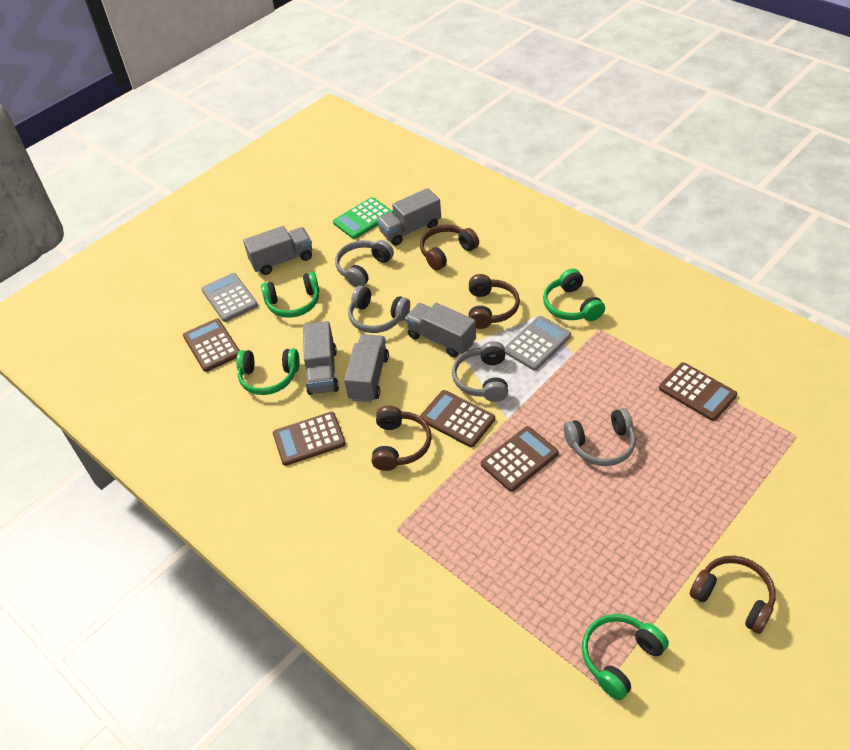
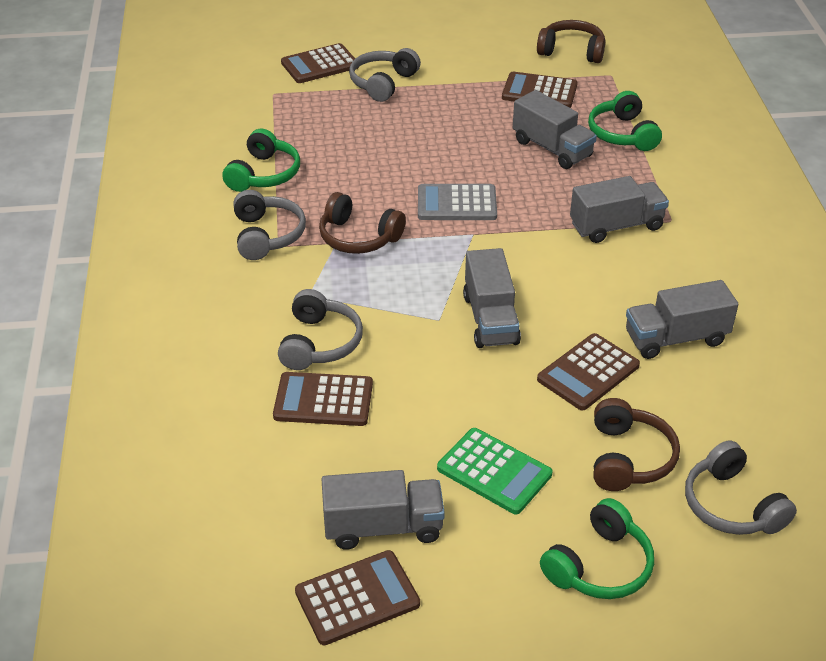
brown headphones: [372,405,432,471] [420,224,479,271] [468,274,520,329] [690,556,776,634] = 4 -> [319,192,406,254] [537,20,605,63] [593,398,680,491] = 3
green headphones: [236,349,300,395] [261,272,319,318] [543,269,605,321] [582,614,669,700] = 4 -> [222,128,300,192] [540,498,654,599] [588,91,662,151] = 3
grey calculator: [201,273,258,322] [504,316,571,371] = 2 -> [418,184,497,220] = 1

